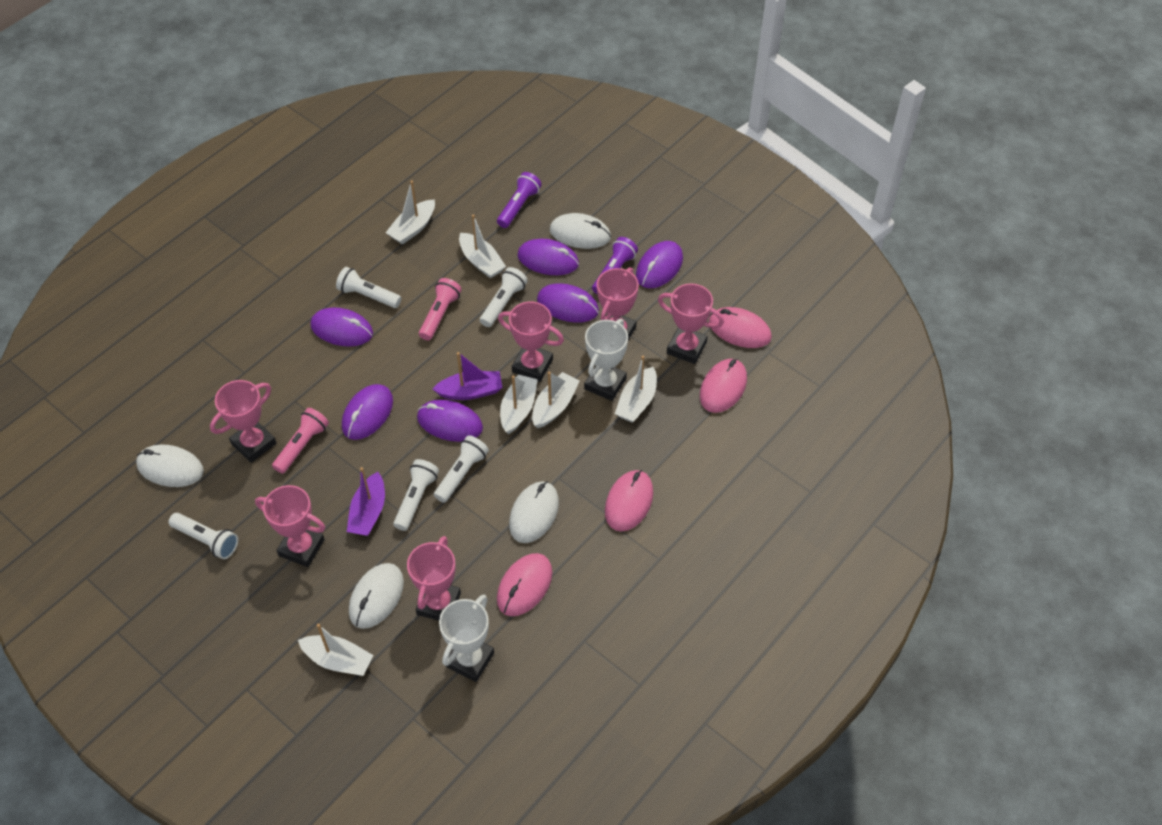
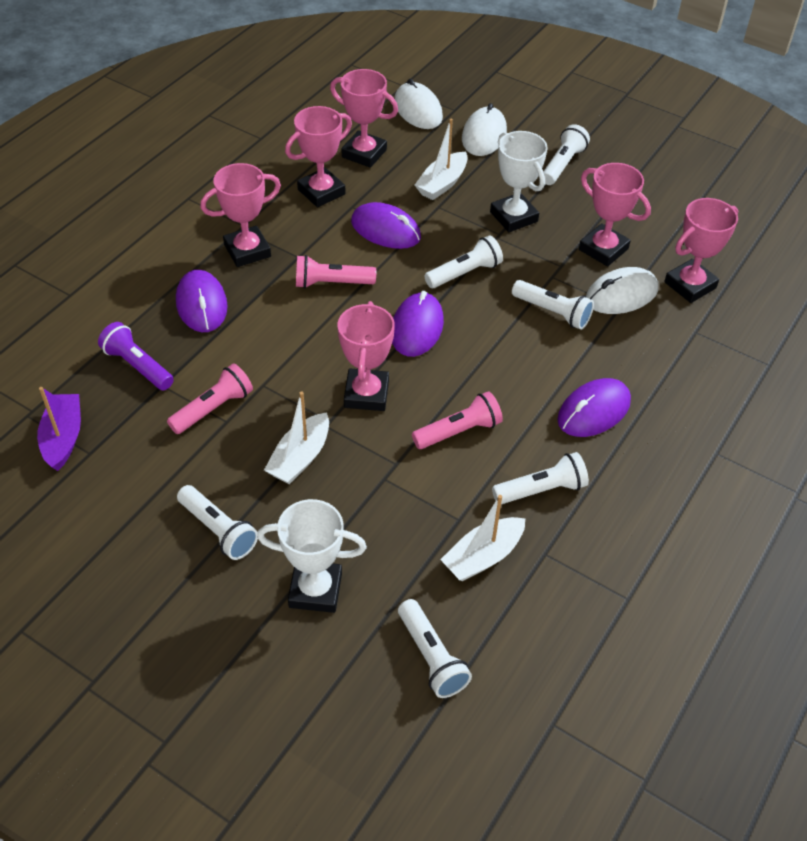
pink flashlight: [272,408,329,474] [419,278,462,340] = 2 -> [167,363,253,434] [296,255,376,289] [412,391,503,449] = 3
pink mouse: [497,553,552,616] [605,470,653,531] [700,359,747,413] [709,307,772,348] = 4 -> none = 0
purple boat: [347,467,385,536] [433,352,502,400] = 2 -> [37,387,81,471] = 1
purple flashlight: [497,172,542,228] [592,237,638,294] = 2 -> [98,322,174,390] = 1
purple mouse: [310,307,373,347] [342,384,393,440] [417,400,483,442] [517,239,579,275] [537,283,599,323] [636,241,683,288] = 6 -> [176,270,228,332] [351,202,421,249] [392,291,444,357] [557,378,631,437] = 4
white boat: [298,624,374,676] [386,181,435,244] [459,214,506,278] [500,375,538,434] [532,372,580,428] [615,356,657,423] = 6 -> [264,392,329,484] [415,119,468,200] [440,495,525,581] = 3
white flashlight: [169,513,238,559] [336,267,401,308] [393,459,439,531] [434,435,489,503] [480,267,528,327] = 5 -> [177,485,258,560] [398,599,472,698] [425,235,503,288] [492,452,589,504] [512,280,594,330] [543,124,590,185] = 6
white mouse: [136,445,204,487] [349,563,404,629] [509,481,559,543] [550,213,611,249] = 4 -> [394,79,443,129] [462,103,507,156] [586,267,658,314] = 3

